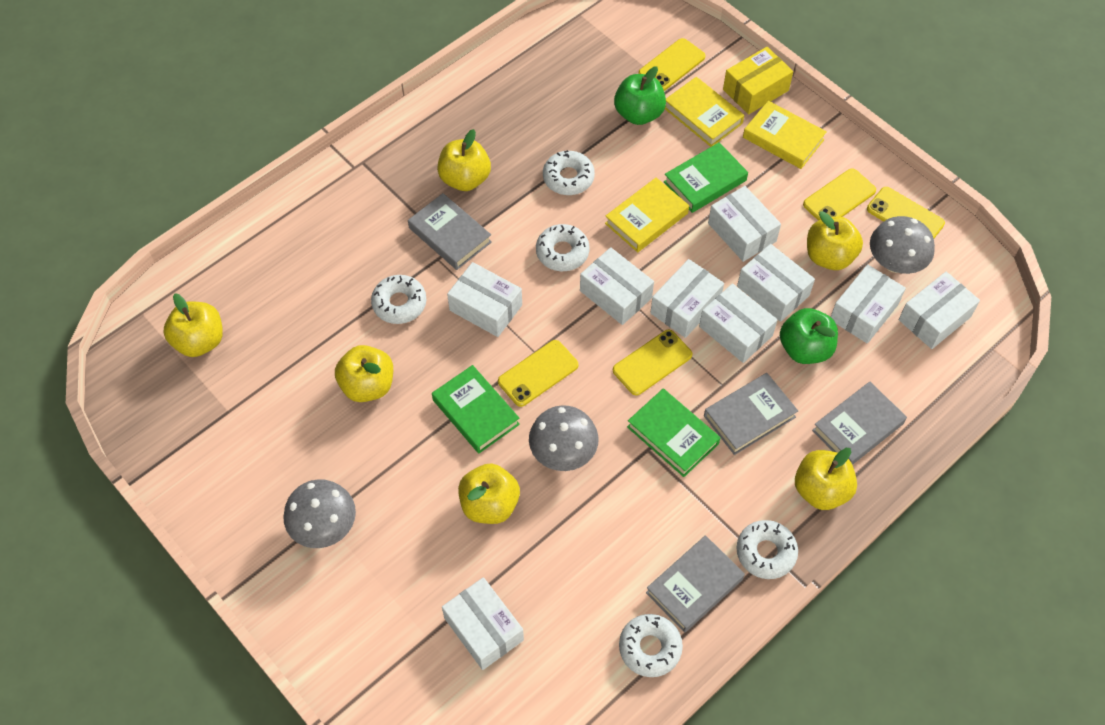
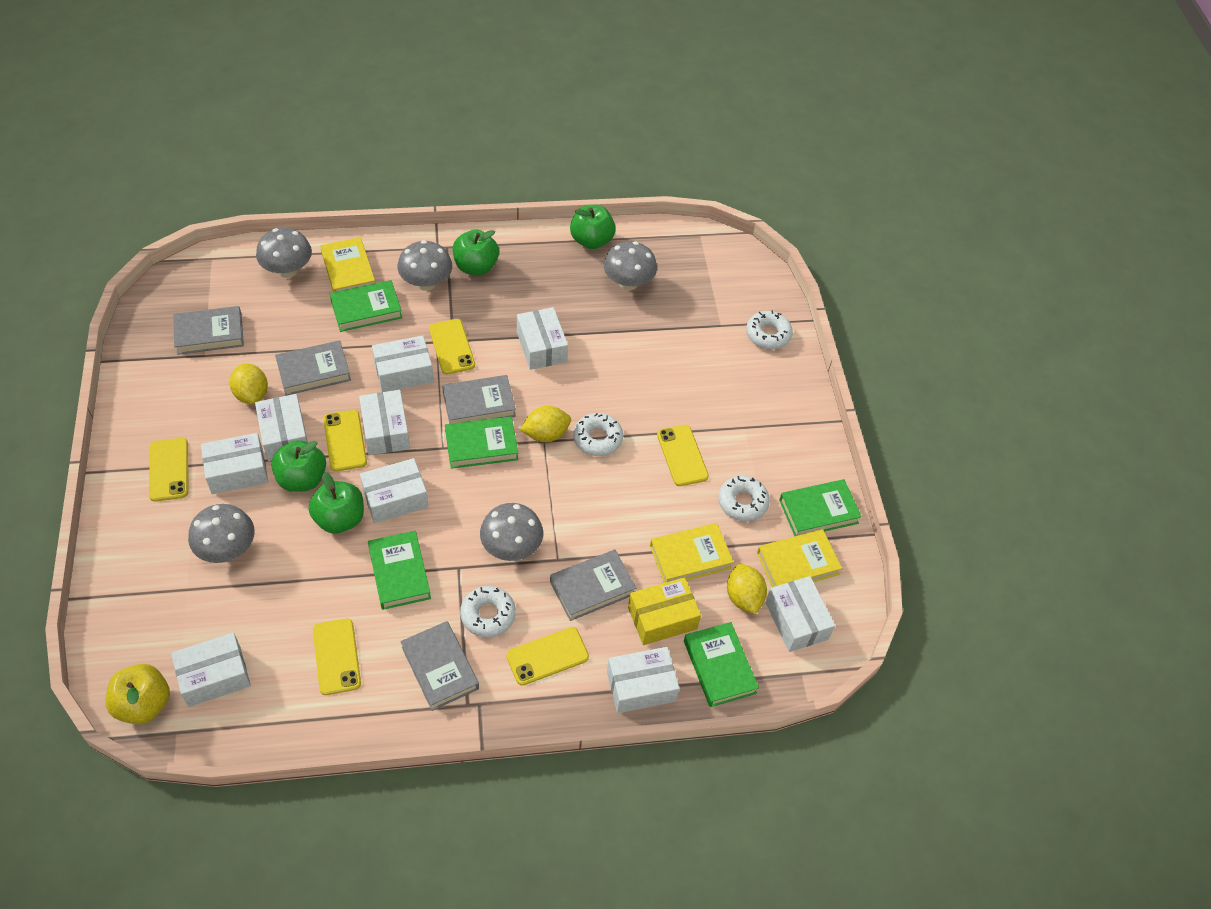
green apple: [614,66,666,125] [780,308,838,364] = 2 -> [271,440,326,492] [308,472,364,534] [453,230,499,275] [570,205,616,249] = 4
green book: [432,365,520,453] [627,389,720,477] [664,142,748,213] = 3 -> [330,280,402,332] [368,531,431,610] [445,417,518,469] [684,622,759,707] [779,479,862,536] = 5
grey book: [408,193,492,270] [646,535,745,633] [704,373,798,455] [812,381,907,465] = 4 -> [173,306,244,355] [275,340,351,396] [401,621,479,711] [442,375,516,424] [550,550,636,621] = 5
grey mushroom: [283,479,356,548] [529,405,599,471] [870,216,935,274] = 3 -> [188,504,254,563] [256,228,312,278] [397,240,452,291] [480,503,543,561] [604,241,657,291] = 5
white donut: [371,275,426,324] [536,224,590,271] [543,150,595,195] [619,614,683,677] [736,520,798,579] = 5 -> [460,586,516,637] [573,413,623,456] [718,476,770,522] [746,310,793,350] = 4
yellow apple: [164,294,223,357] [335,345,393,402] [437,129,491,191] [458,463,520,524] [795,448,857,510] [807,211,863,270] = 6 -> [106,664,170,724] = 1
yellow lemon: none = 0 -> [230,363,268,404] [520,406,571,442] [727,564,767,615] = 3
yellow phone: [498,340,578,407] [613,330,692,395] [638,38,705,91] [803,168,876,221] [867,187,945,238] = 5 -> [149,438,188,501] [313,618,361,695] [323,410,367,472] [429,319,475,375] [506,627,589,686] [657,425,709,486] = 6

